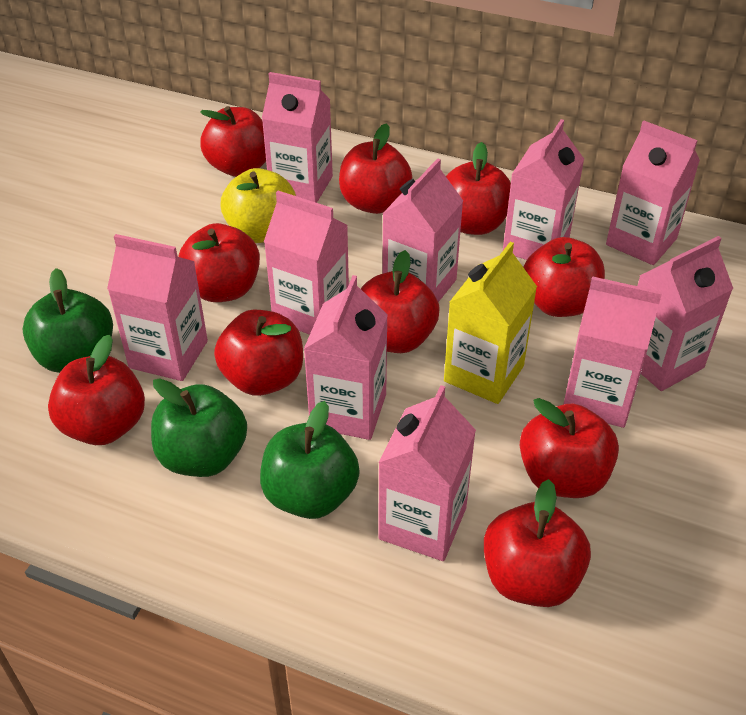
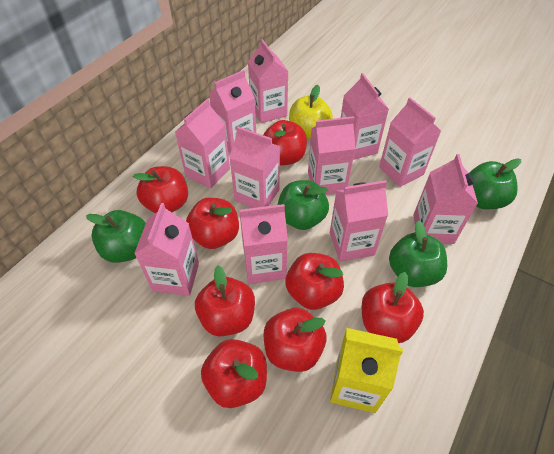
green apple: [22,268,113,373] [151,378,247,477] [260,401,360,519] = 3 -> [86,210,146,263] [278,180,329,230] [389,220,447,287] [469,158,521,209] = 4
pink carton: [107,234,208,381] [262,72,333,203] [264,191,349,335] [304,275,388,440] [378,385,476,561] [382,158,463,302] [503,119,584,260] [564,276,662,428] [606,121,700,265] [638,236,733,391] = 10 -> [134,203,199,296] [175,99,230,188] [209,70,256,154] [229,126,280,208] [240,204,288,284] [248,39,289,123] [308,116,355,195] [330,180,388,262] [341,73,389,160] [379,98,441,187] [413,154,478,244] = 11
red apple: [48,335,145,445] [179,223,260,302] [200,106,266,177] [214,310,303,396] [339,123,412,214] [361,250,440,353] [446,142,511,235] [484,479,591,607] [520,398,619,498] [523,237,605,317] = 10 -> [133,166,188,213] [186,198,239,249] [195,266,255,336] [201,339,267,408] [263,120,307,165] [264,308,326,372] [285,253,344,310] [362,272,424,343] = 8

